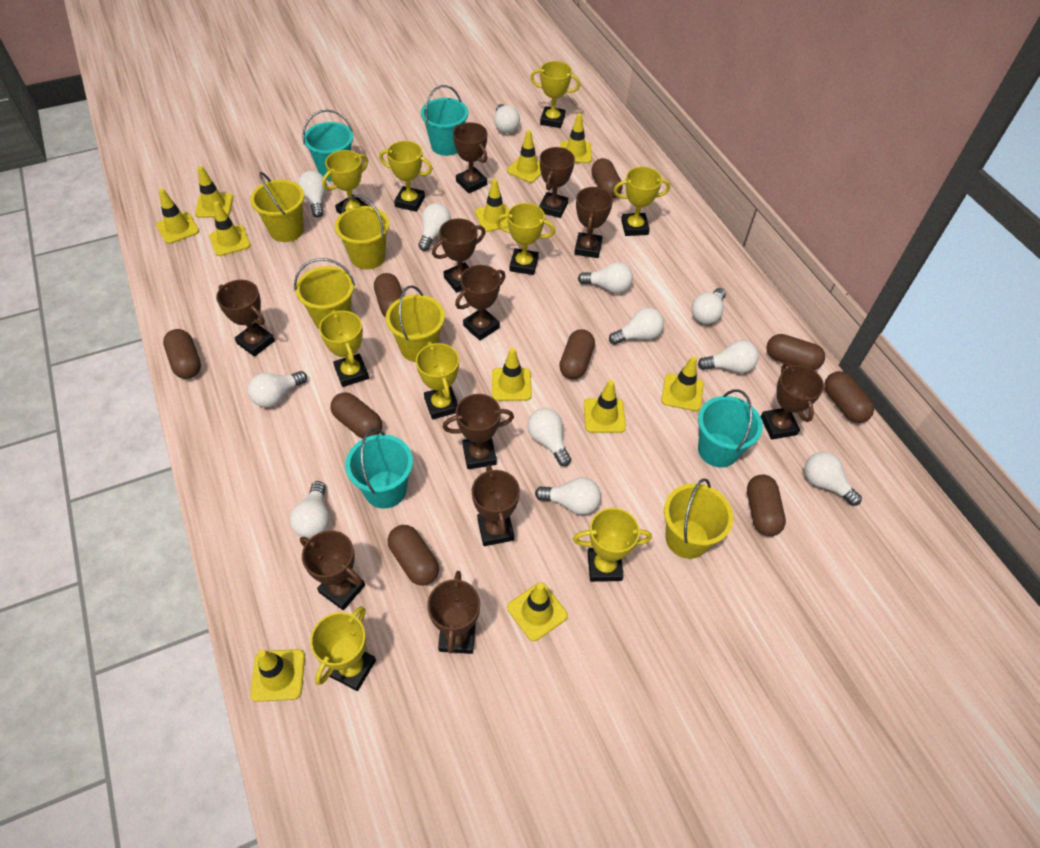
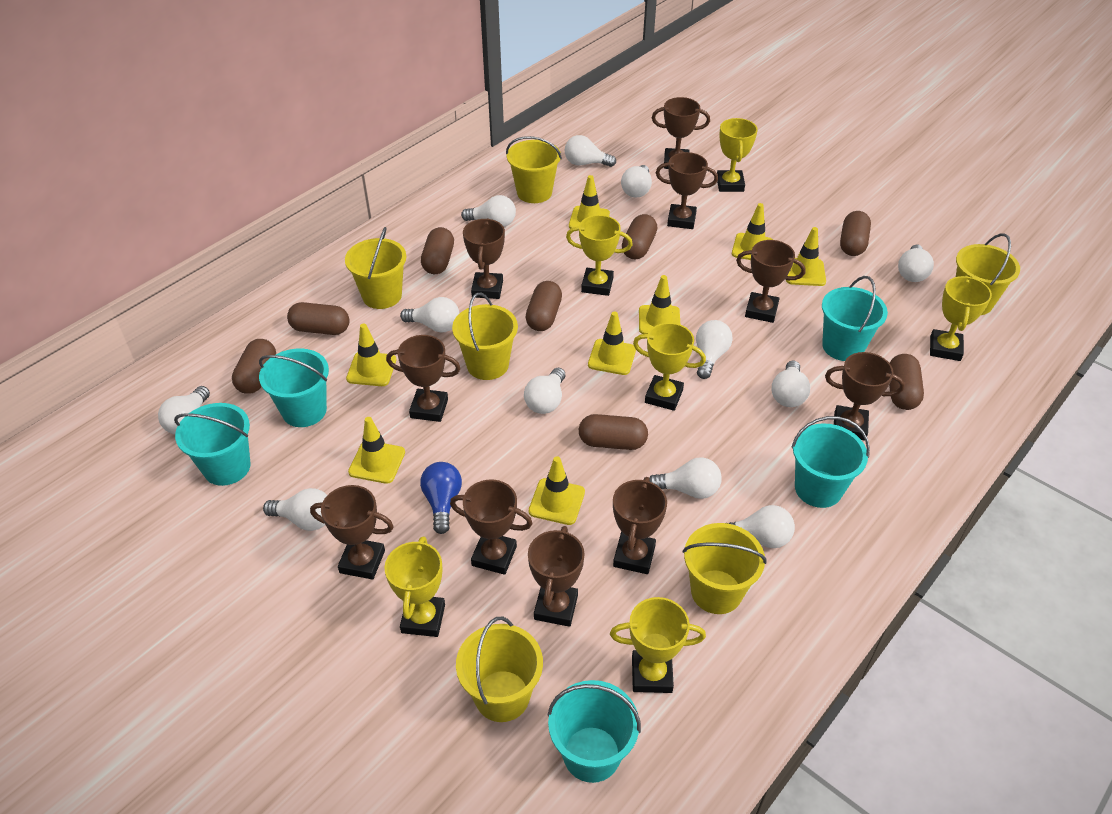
blue light bulb: none = 0 -> [420,462,462,534] = 1
brown capsule: [163,329,201,379] [330,392,382,439] [374,273,404,317] [388,525,439,586] [559,329,595,379] [591,158,623,198] [747,475,786,536] [766,334,825,370] [824,371,874,423] = 9 -> [232,339,276,394] [287,302,349,335] [421,227,454,274] [525,281,562,331] [579,414,648,450] [622,214,657,259] [840,211,871,256] [889,354,924,410] = 8
brown trophy: [216,280,275,357] [300,530,365,610] [427,571,480,654] [432,218,486,293] [443,394,514,469] [453,122,487,193] [455,265,506,341] [472,465,520,546] [539,147,575,218] [574,186,613,258] [761,362,824,440] = 11 -> [310,485,394,580] [386,335,461,422] [450,480,533,575] [463,218,505,299] [528,526,585,627] [613,477,667,574] [652,97,710,169] [656,152,718,229] [736,240,805,323] [825,352,905,441] = 10
turquoise bucket: [302,110,353,181] [345,428,413,509] [421,85,468,156] [698,390,763,468] = 4 -> [174,403,251,486] [259,348,329,427] [547,680,641,783] [791,416,870,508] [822,276,888,361] = 5
yellow bucket: [250,172,304,242] [294,258,355,329] [335,195,389,270] [386,285,445,362] [664,478,733,559] = 5 -> [345,227,406,309] [452,293,518,380] [456,617,543,722] [506,136,562,203] [683,523,767,614] [956,233,1020,315] = 6
yellow traffic cone: [156,189,199,244] [195,166,233,218] [209,201,250,256] [250,649,305,702] [475,179,509,232] [492,348,532,401] [507,130,541,183] [507,583,568,641] [560,113,592,163] [584,380,626,433] [661,356,704,411] = 11 -> [346,324,396,386] [348,417,405,484] [529,456,585,525] [569,175,610,229] [588,311,636,375] [639,275,680,334] [732,203,773,260] [786,227,826,286] = 8
yellow trophy: [310,606,376,691] [319,310,369,387] [322,150,368,214] [379,141,433,212] [416,342,459,420] [496,203,555,275] [530,61,580,128] [573,508,652,582] [614,166,670,236] = 9 -> [384,536,445,637] [566,215,633,296] [610,597,706,693] [633,323,706,411] [717,118,758,192] [930,276,992,361] = 6

